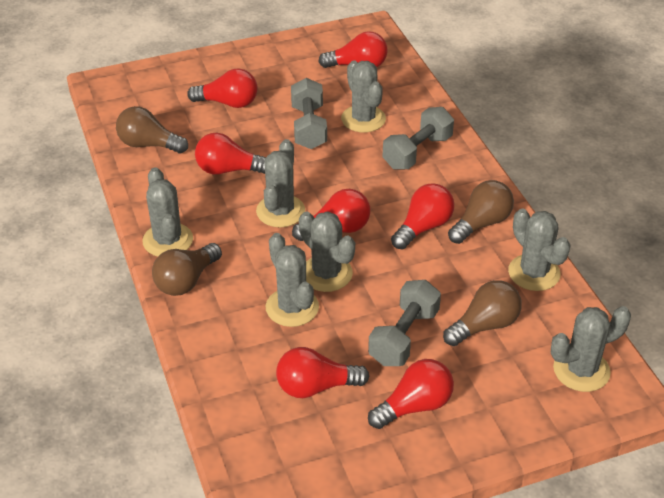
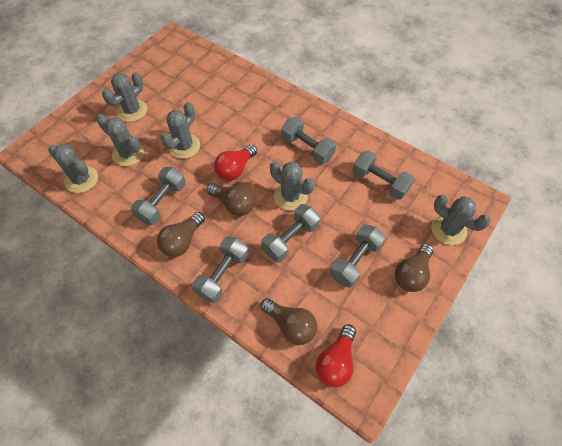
grey cactus: [142,167,193,256] [256,139,305,227] [266,233,319,327] [299,211,355,292] [341,60,386,132] [508,209,571,291] [551,306,631,392] = 7 -> [48,144,98,193] [96,114,144,166] [102,72,147,122] [161,102,200,159] [270,161,314,211] [431,195,491,245] = 6
grey dumbbell: [291,78,327,149] [368,280,441,366] [382,107,454,170] = 3 -> [131,167,186,225] [192,236,249,303] [261,204,320,262] [281,117,336,164] [330,224,385,288] [353,150,414,200] = 6
red light bulb: [187,68,258,108] [195,133,266,175] [276,347,369,398] [292,189,370,241] [318,31,388,68] [368,359,454,429] [391,183,454,249] = 7 -> [214,144,257,181] [316,325,356,387] = 2

